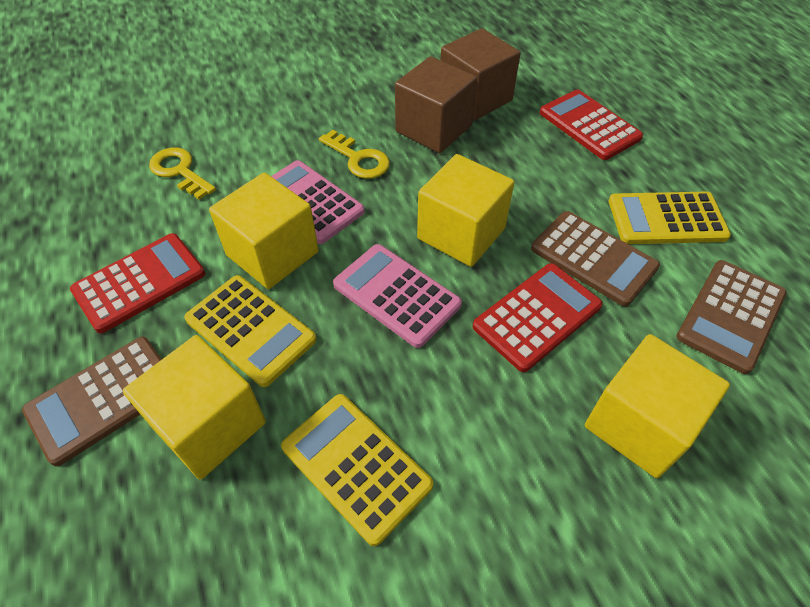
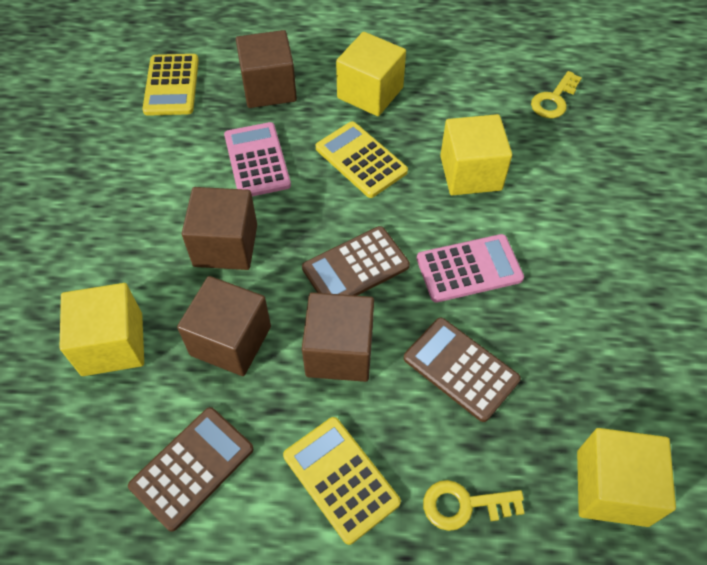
brown cube: [395,56,477,153] [441,28,521,121] = 2 -> [177,276,271,376] [182,187,257,270] [236,30,297,108] [302,292,374,382] = 4
red calculator: [70,233,205,333] [473,263,603,372] [540,90,643,160] = 3 -> none = 0

